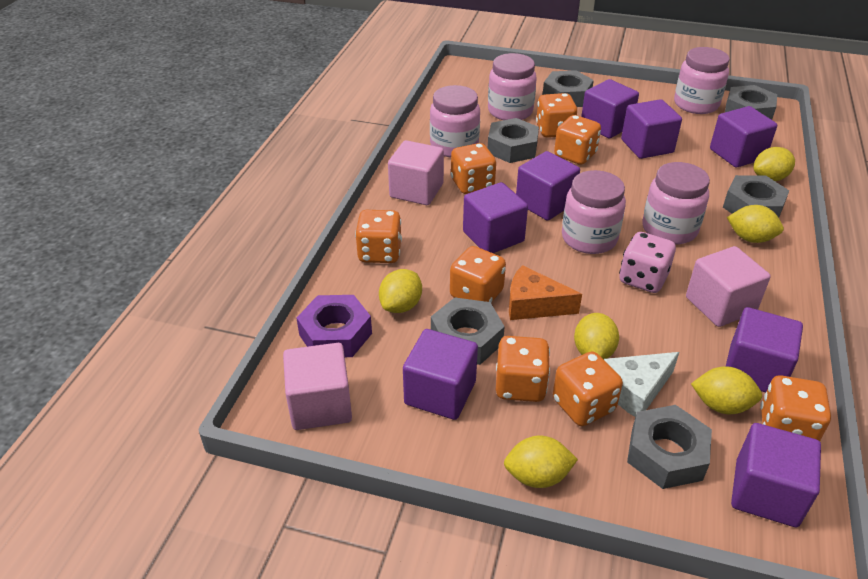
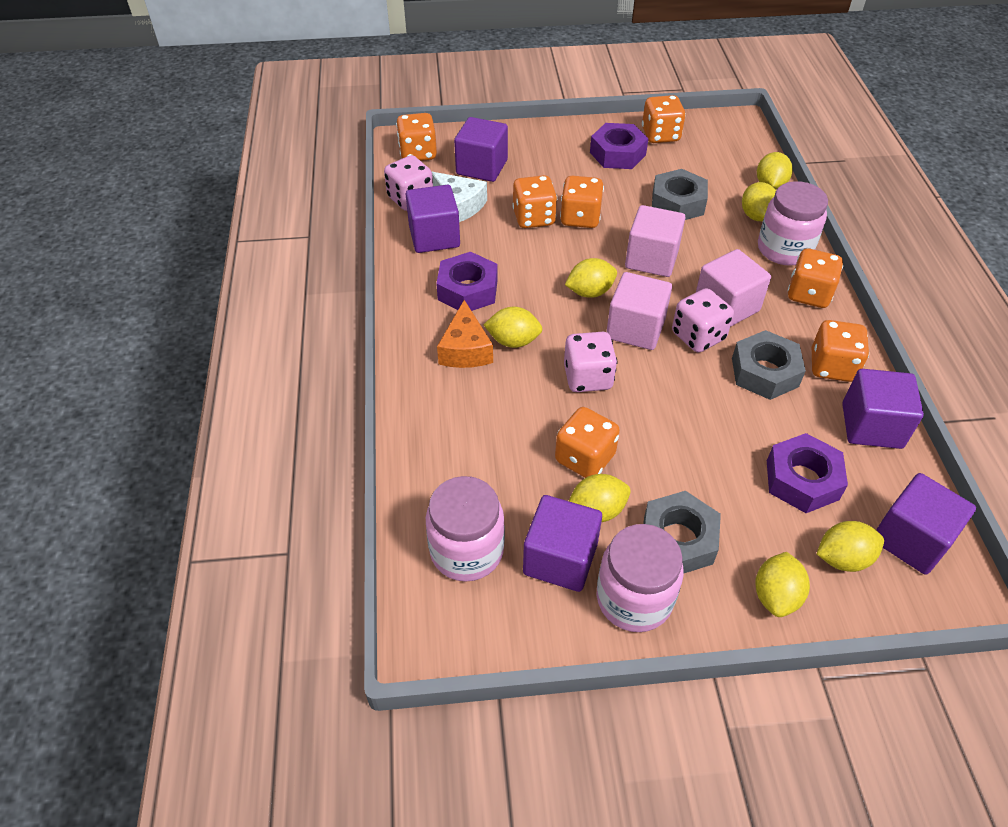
grey nut: [431,297,505,365] [488,118,539,163] [543,70,594,107] [627,405,712,489] [723,175,789,218] [725,85,777,120] = 6 -> [643,491,721,573] [652,169,708,220] [732,330,806,400] = 3
orange dice: [355,210,402,263] [450,246,506,303] [451,143,496,194] [496,336,550,402] [536,93,577,138] [553,351,623,426] [554,115,601,165] [760,375,831,441] = 8 -> [396,113,437,161] [512,175,557,228] [555,407,620,478] [560,176,604,228] [642,95,686,143] [788,248,843,308] [812,320,869,382] = 7
pink dice: [619,232,676,293] = 1 -> [384,155,433,211] [564,332,617,392] [672,288,734,353] = 3
pink jar: [430,85,480,157] [488,53,537,120] [562,170,626,254] [642,162,710,244] [674,47,730,114] = 5 -> [426,476,505,582] [597,524,684,632] [758,181,828,266] = 3
purple cube: [403,329,478,420] [463,182,528,253] [516,151,580,221] [581,79,639,139] [621,99,682,159] [710,106,777,168] [726,307,803,393] [731,423,821,527] = 8 -> [406,185,460,253] [454,117,508,182] [523,495,602,592] [842,369,924,449] [876,473,976,575] = 5
purple nut: [296,295,372,357] = 1 -> [436,252,498,311] [590,123,648,169] [767,433,848,513] = 3
yellow lemon: [379,269,422,313] [504,435,578,488] [574,313,619,359] [691,366,762,414] [727,205,784,243] [753,147,795,181] = 6 -> [484,307,543,348] [565,258,617,298] [569,474,631,522] [742,182,776,221] [755,552,810,617] [757,152,793,190] [817,521,884,572] = 7

